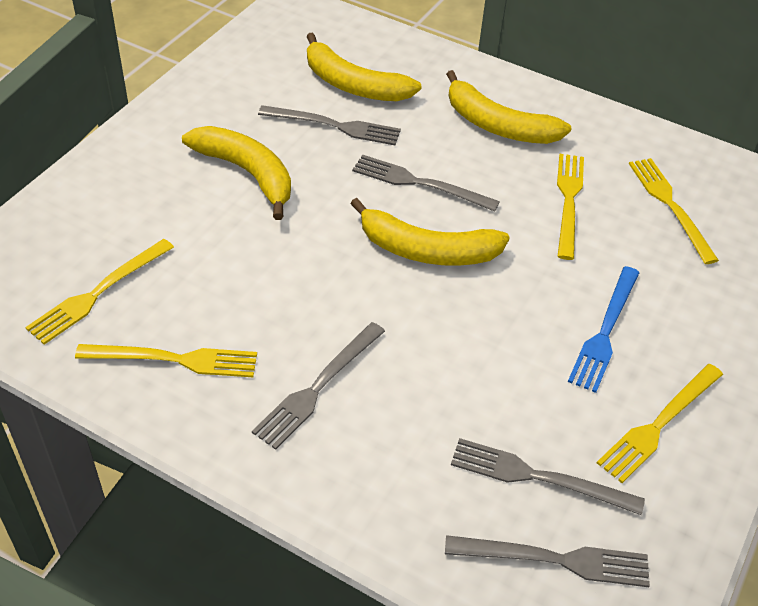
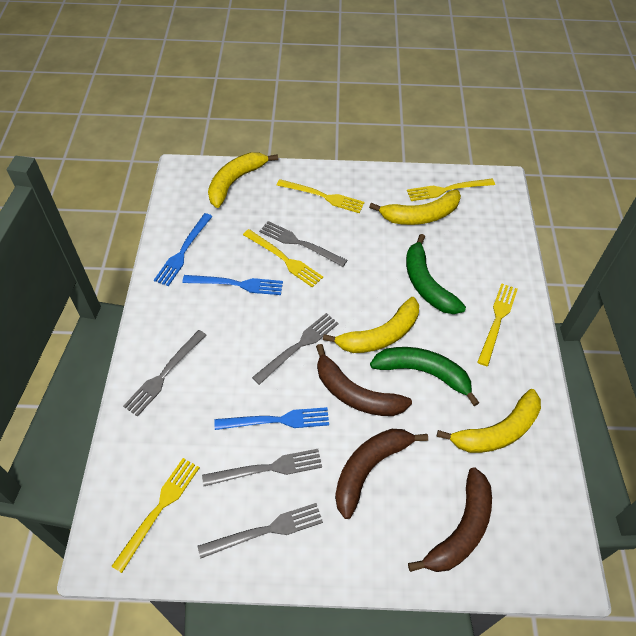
blue fork: [568,266,640,393] = 1 -> [154,213,213,286] [182,275,283,295] [214,407,329,430] = 3
brown banana: none = 0 -> [316,344,412,416] [335,429,428,519] [408,467,492,572] = 3
green banana: none = 0 -> [370,347,479,406] [406,234,466,314] = 2

